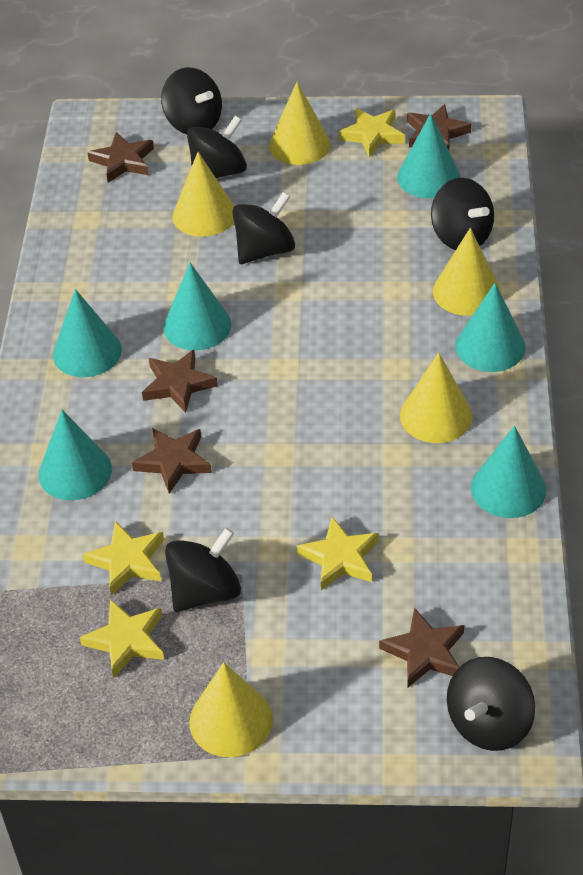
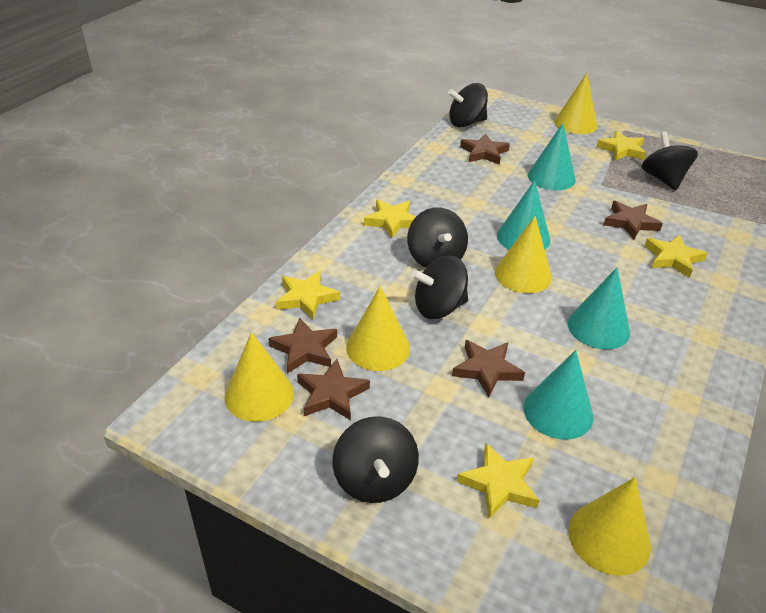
black spinning top: [161,67,222,134] [165,528,241,612] [187,115,247,178] [232,192,295,264] [431,178,494,250] [447,657,535,751] = 6 -> [333,416,419,503] [407,208,468,268] [411,255,468,319] [448,83,488,127] [642,131,698,190] = 5
turquoise cone: [39,410,112,500] [53,289,122,377] [163,263,231,350] [397,113,460,198] [456,283,525,372] [471,426,547,518] = 6 -> [497,180,550,250] [523,350,594,440] [528,123,576,190] [568,267,630,349] = 4
yellow star: [80,599,164,679] [82,521,164,595] [296,517,378,590] [338,108,405,157] = 4 -> [276,271,340,320] [364,200,416,238] [457,443,540,519] [596,131,646,161] [645,234,708,278] = 5

